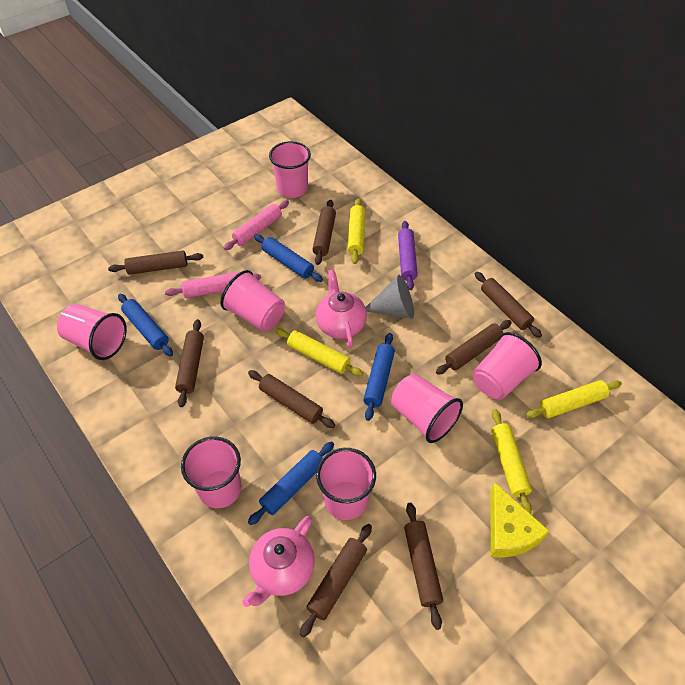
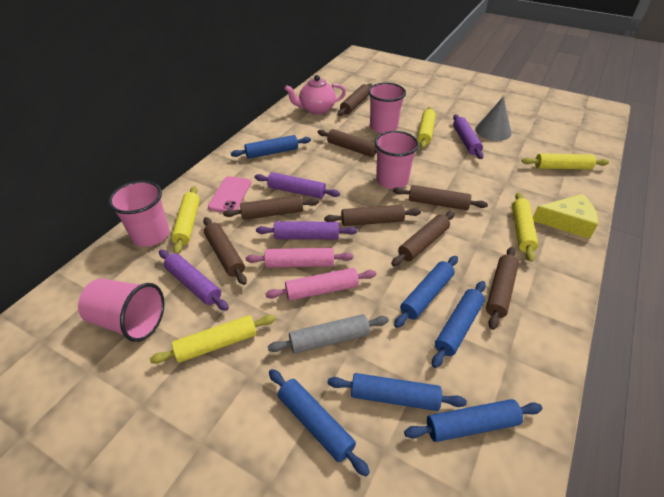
blue rolling pin: [118,294,173,356] [248,441,334,525] [254,234,323,282] [363,333,395,421] = 4 -> [231,135,311,159] [269,369,370,476] [327,373,467,411] [394,256,458,328] [404,399,542,442] [432,281,486,368] = 6
grey rolling pin: none = 0 -> [268,314,389,354] = 1
pink cup: [57,304,127,360] [181,436,241,508] [220,270,285,332] [269,141,311,198] [316,448,376,520] [391,374,463,443] [472,332,542,400] = 7 -> [78,278,165,342] [108,181,169,247] [368,83,406,133] [375,131,419,189] = 4
pink phone: none = 0 -> [208,176,251,212] = 1
pink teapot: [242,516,315,607] [316,269,367,348] = 2 -> [284,75,346,114] = 1
purple rolling pin: [398,221,418,290] = 1 -> [159,250,229,311] [255,172,340,199] [256,221,357,239] [453,114,484,159] = 4
yellow rolling pin: [275,328,363,376] [348,198,365,264] [491,409,532,514] [526,380,622,418] = 4 -> [150,315,276,364] [171,186,200,254] [417,107,436,149] [512,192,538,262] [522,154,609,170] = 5

